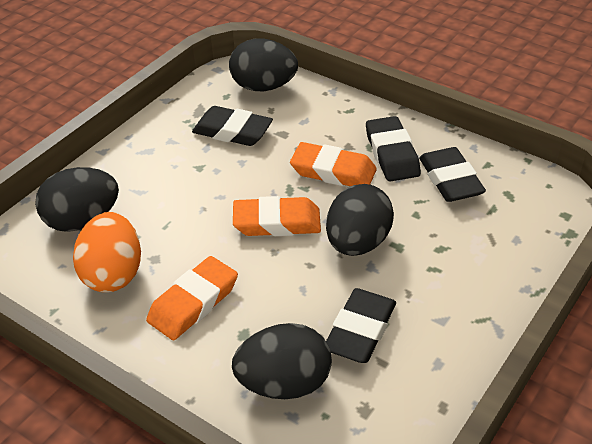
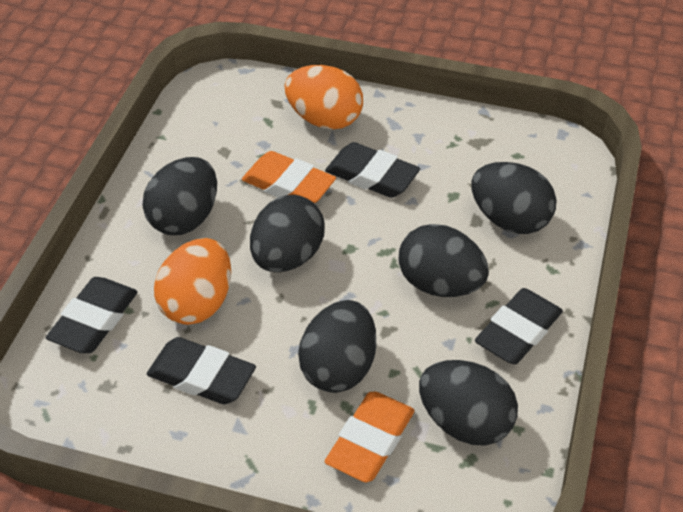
black egg: [35,167,119,232] [229,38,298,91] [232,323,332,399] [326,184,394,256] = 4 -> [142,157,217,235] [250,195,325,272] [298,300,376,393] [398,224,489,297] [419,360,518,446] [471,162,556,234] = 6
orange egg: [73,212,141,293] = 1 -> [154,238,231,325] [285,65,363,130] = 2
orange eraser: [146,256,238,340] [233,196,321,236] [290,142,377,186] = 3 -> [242,151,336,203] [325,392,415,482] = 2

